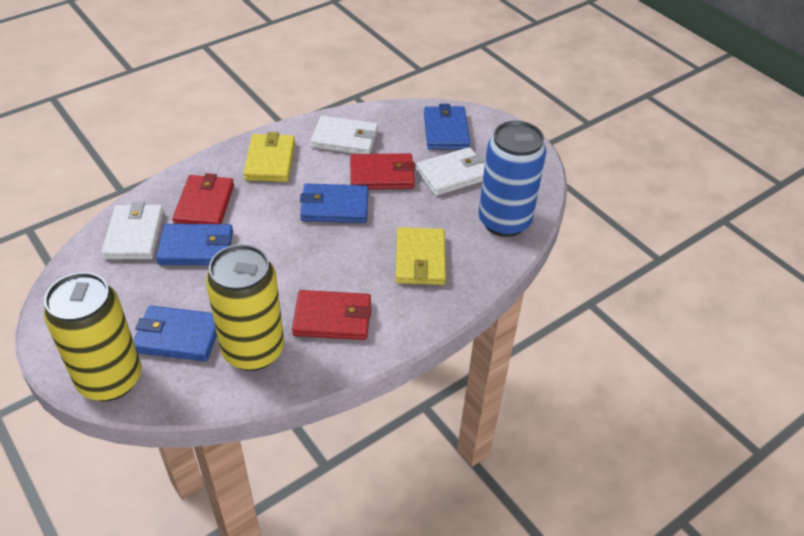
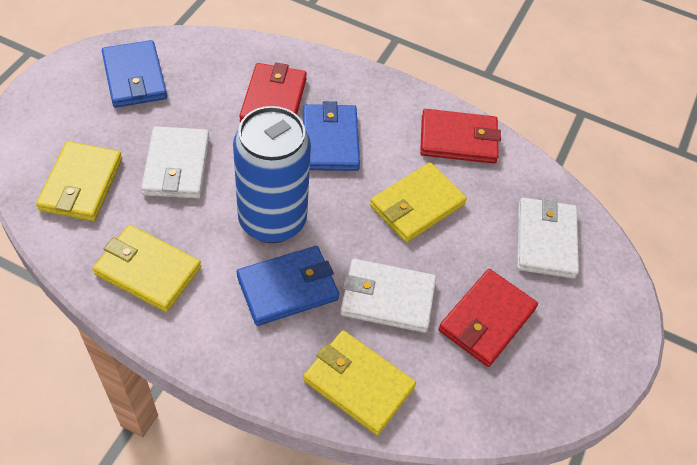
blue wallet: [133,305,217,362] [156,224,233,265] [300,184,368,223] [424,104,470,150] = 4 -> [102,40,167,108] [237,246,339,326] [303,101,360,171] = 3
yellow can: [44,272,141,401] [206,244,284,371] = 2 -> none = 0
yellow wallet: [243,132,295,182] [395,227,446,285] = 2 -> [36,141,122,221] [93,225,201,312] [303,330,416,435] [370,163,467,243] = 4

